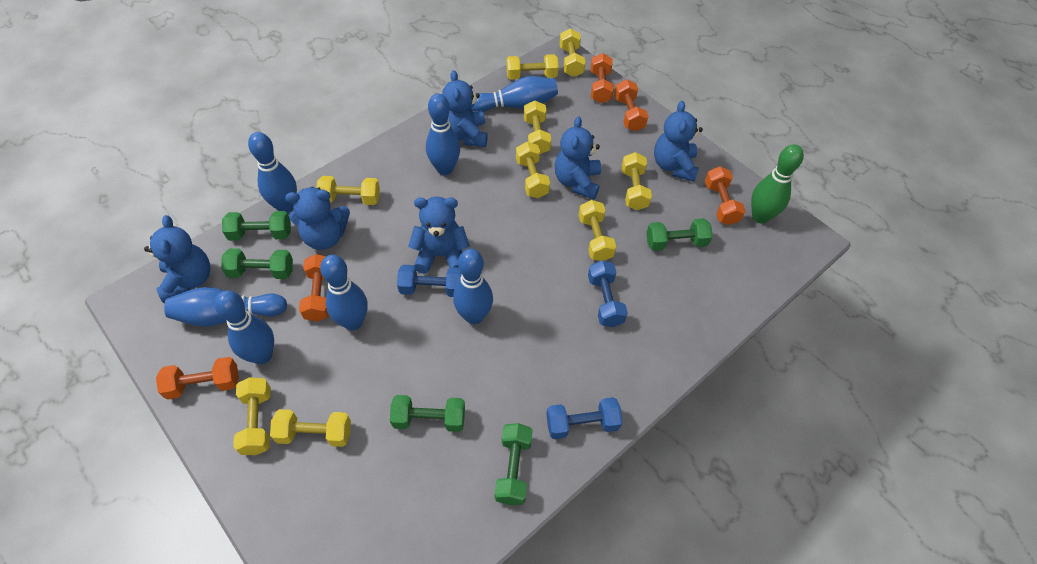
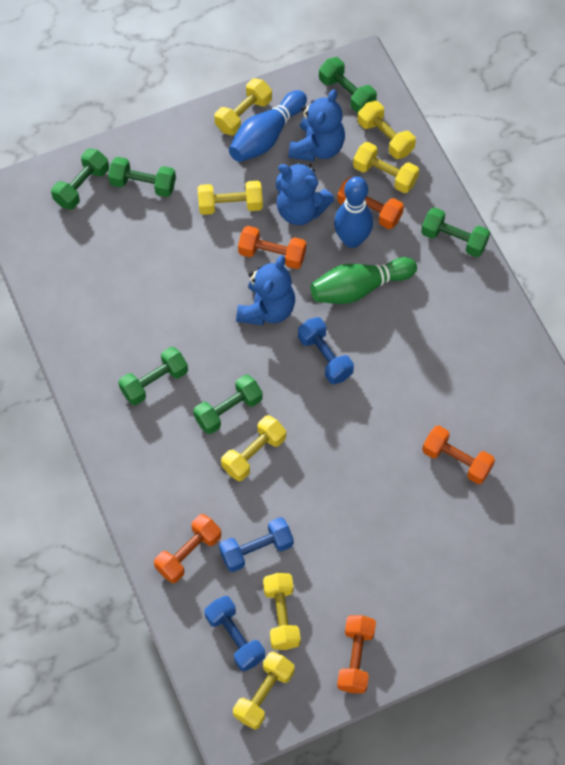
blue bowling pin: [164,287,287,327] [214,290,274,364] [248,132,297,213] [320,255,368,331] [426,94,460,175] [453,249,493,324] [471,76,558,112] = 7 -> [229,90,307,162] [334,176,373,248] = 2
blue teddy bear: [144,215,210,303] [285,187,350,250] [408,197,470,274] [442,70,488,147] [555,116,601,199] [654,101,703,182] = 6 -> [236,255,295,325] [276,163,334,225] [288,89,345,161] = 3
green dumbbell: [221,248,293,279] [222,211,291,241] [390,395,465,432] [495,423,533,505] [646,218,712,251] = 5 -> [51,148,109,210] [108,157,176,197] [118,347,188,405] [193,374,263,434] [319,57,377,113] [421,207,490,257] = 6
yellow dumbbell: [233,377,271,455] [270,409,351,447] [316,176,380,205] [506,54,559,80] [516,142,550,198] [524,100,551,154] [560,28,586,77] [579,200,616,261] [622,152,652,210] = 9 -> [197,181,263,215] [214,78,272,135] [221,415,286,481] [233,652,294,730] [263,573,301,650] [353,142,419,193] [358,101,416,159] = 7

